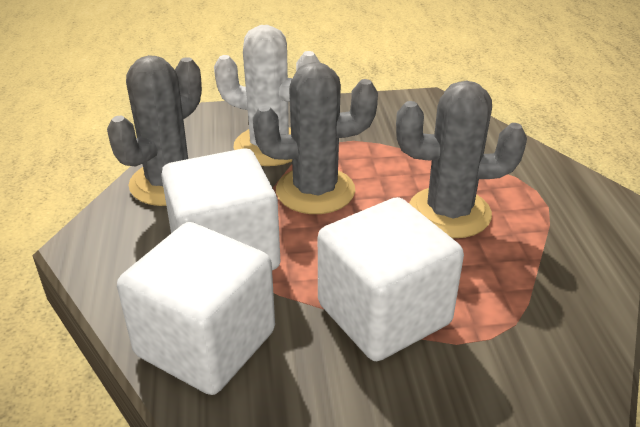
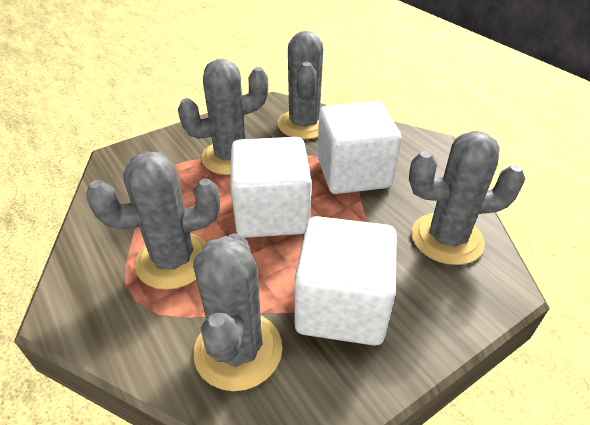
grey cactus: [107,55,202,206] [253,62,378,214] [396,81,527,238] = 3 -> [86,151,220,290] [178,59,268,175] [193,233,282,391] [277,31,323,139] [409,131,525,265] = 5
white cactus: [214,25,320,166] = 1 -> none = 0

